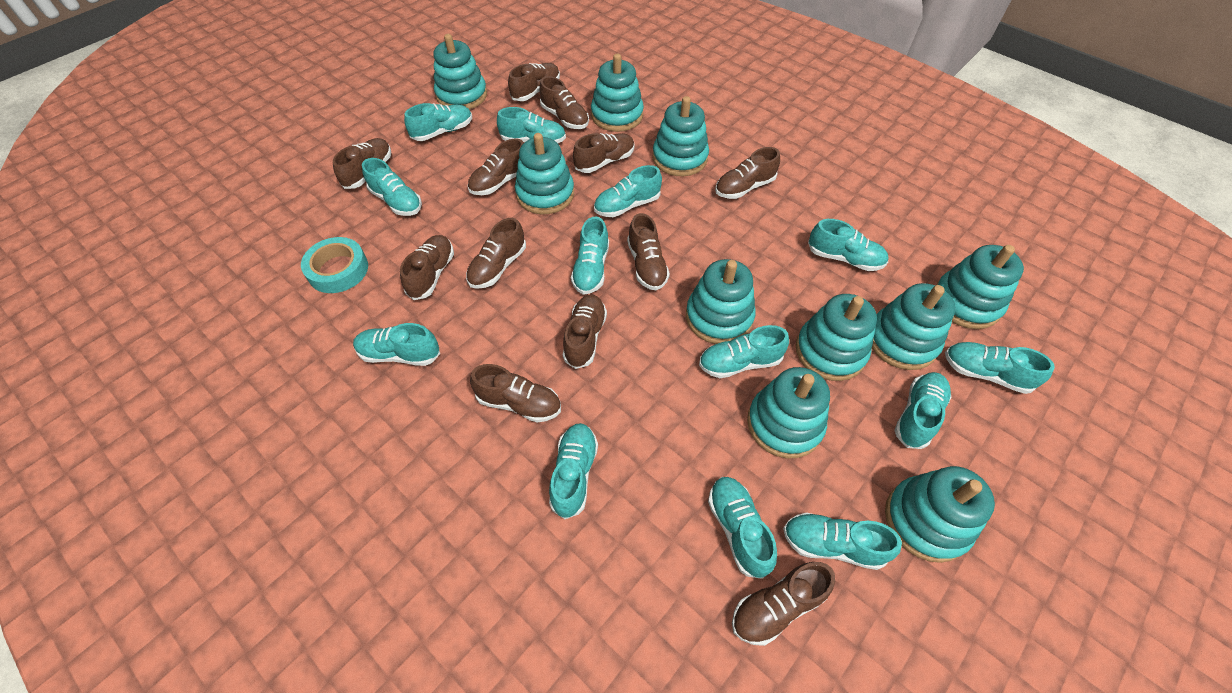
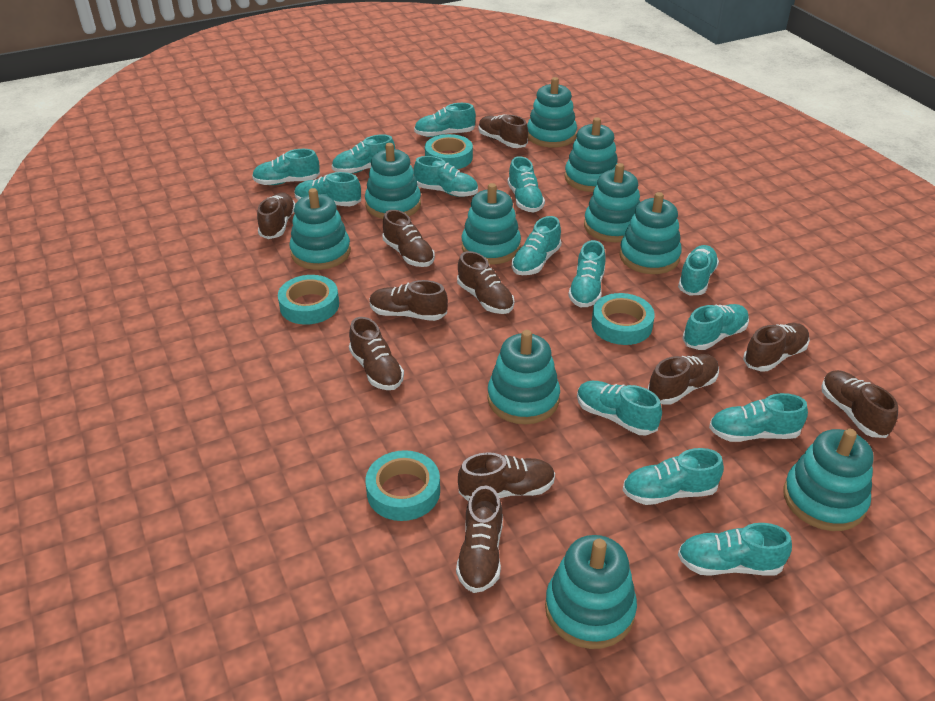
brown shoe: [333,138,391,189] [400,235,454,300] [466,218,526,289] [467,138,524,195] [470,364,561,423] [508,63,560,101] [539,76,589,129] [563,295,607,369] [573,133,635,173] [627,213,670,290] [715,147,780,199] [732,562,835,646] = 12 -> [257,192,295,239] [349,317,404,390] [369,280,448,321] [382,210,435,267] [456,485,503,593] [457,251,514,314] [458,452,555,501] [478,114,528,148] [648,354,719,405] [743,323,810,371] [821,370,898,438] = 11
turquoise shoe: [353,323,440,366] [362,158,422,216] [404,103,472,141] [497,107,566,143] [549,423,598,519] [571,217,609,295] [594,165,662,217] [699,325,789,378] [708,477,777,579] [783,513,902,570] [808,219,888,271] [894,372,951,449] [945,342,1055,394] = 13 -> [252,149,320,185] [295,172,361,206] [332,134,395,174] [414,103,476,137] [414,156,478,197] [508,156,545,212] [512,216,562,275] [568,240,605,307] [577,381,662,435] [622,448,724,505] [678,245,719,296] [678,523,792,576] [682,304,749,350] [709,393,808,442] = 14
turquoise tape: [301,237,368,293] = 1 -> [278,275,339,325] [366,450,440,521] [425,134,473,169] [592,293,655,345] = 4

